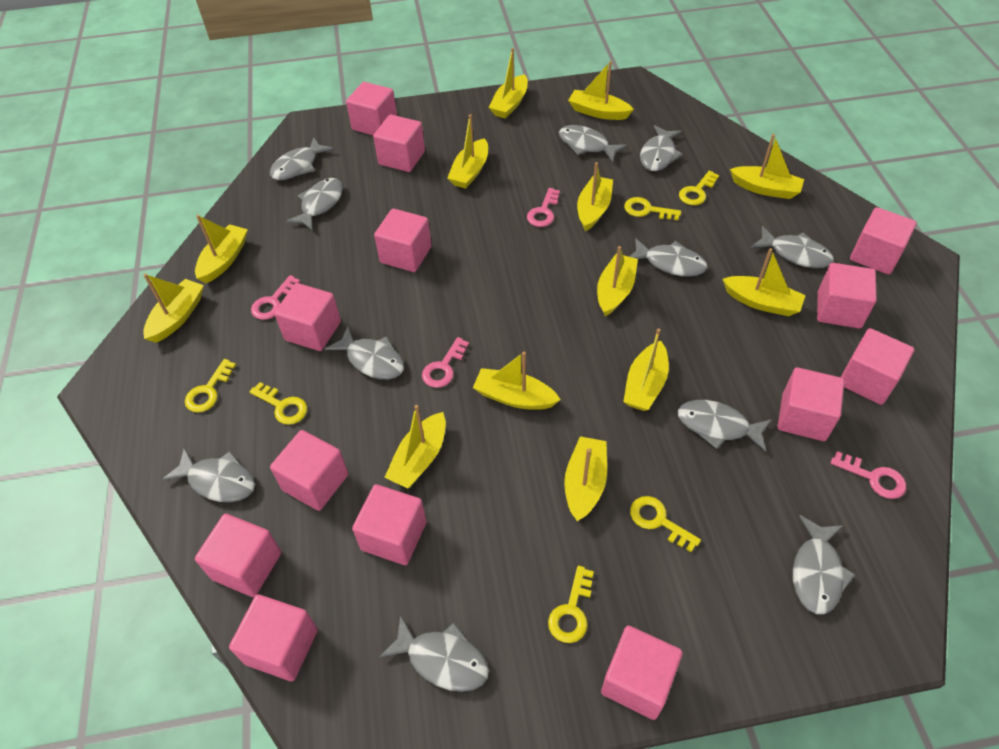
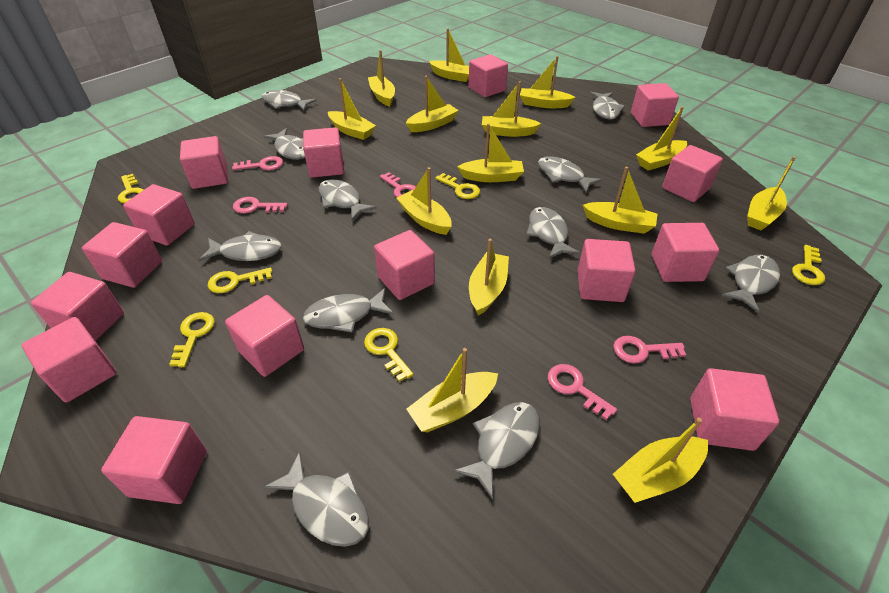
pink cube: [195,514,281,597] [229,594,318,681] [270,430,348,511] [274,283,341,351] [346,82,397,135] [352,484,427,565] [373,115,425,172] [374,208,432,272] [601,625,683,720] [778,367,844,441] [817,263,877,329] [841,328,914,405] [850,207,917,275] = 13 -> [21,317,117,403] [31,272,124,341] [82,222,162,288] [101,416,207,504] [123,184,195,246] [180,136,228,189] [225,295,304,377] [303,127,344,178] [374,230,435,300] [469,54,508,97] [578,239,636,302] [631,83,679,127] [652,223,719,282] [662,145,723,202] [690,368,779,451] = 15
pink key: [251,275,300,320] [422,337,469,388] [527,188,560,227] [831,451,906,499] = 4 -> [232,156,283,170] [233,197,288,214] [380,172,416,197] [548,364,617,420] [613,336,686,363] = 5
yellow boat: [143,274,204,343] [195,215,248,283] [384,405,446,488] [447,114,488,189] [473,352,561,410] [489,48,528,119] [564,436,607,521] [568,61,634,120] [577,162,613,231] [597,246,638,316] [623,328,669,411] [723,248,806,316] [730,134,804,199] = 13 -> [328,78,376,140] [368,50,395,107] [396,167,452,235] [406,76,459,132] [406,348,498,432] [429,28,469,82] [457,123,524,182] [469,239,509,316] [482,81,541,137] [520,56,576,108] [583,167,658,234] [613,418,708,503] [636,106,687,171] [747,156,796,230] = 14

